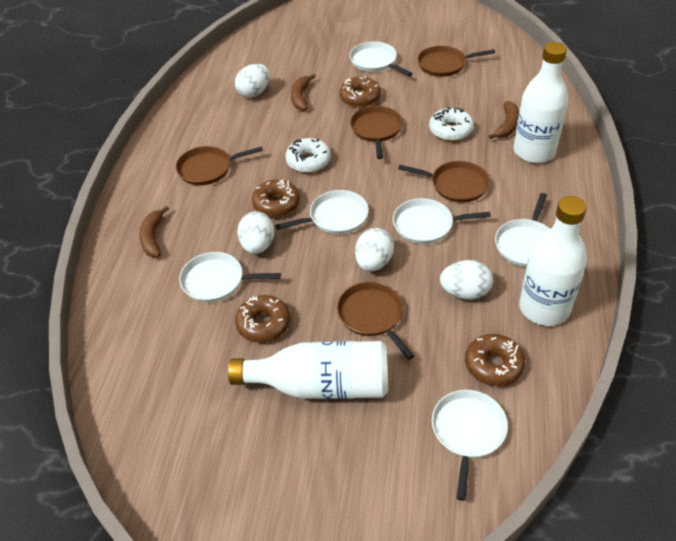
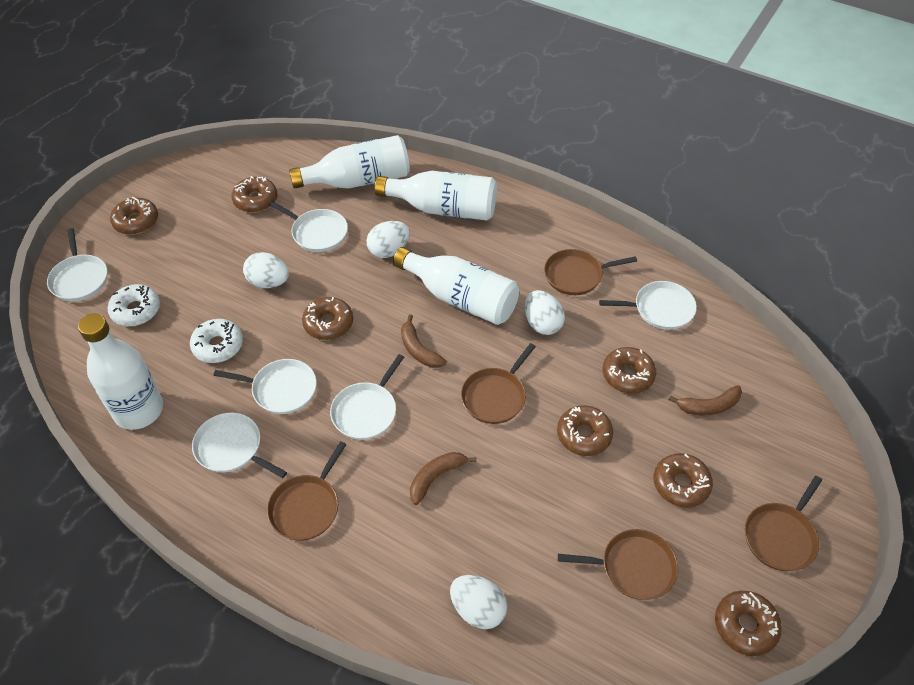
brown donut: [235,295,291,343] [252,179,300,217] [339,76,381,107] [465,334,525,386] = 4 -> [110,196,158,235] [231,176,277,212] [302,297,353,340] [557,405,614,456] [603,347,656,393] [654,453,713,508] [715,591,782,656] = 7
white bottle: [228,341,388,399] [514,42,568,163] [519,196,587,326] = 3 -> [78,314,163,430] [289,135,410,189] [374,171,497,221] [393,247,519,325] = 4

